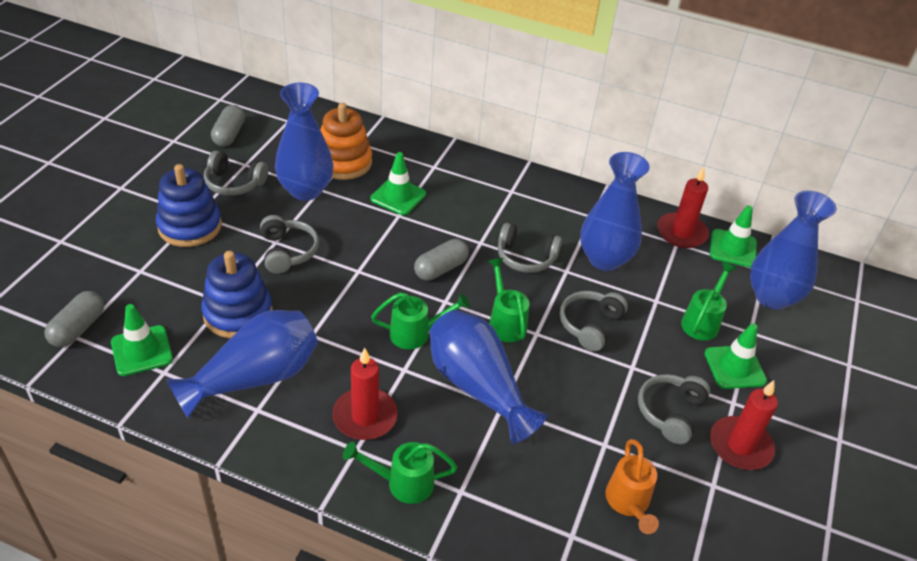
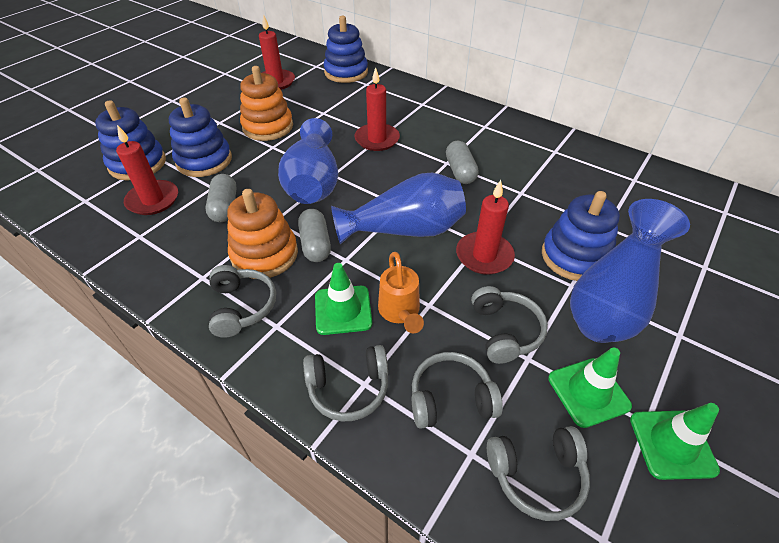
blue stacking toy: [156,164,222,247] [201,251,273,338] = 2 -> [95,100,166,180] [169,97,232,177] [324,16,368,83] [542,191,620,281] = 4
blue vase: [166,310,318,419] [275,83,334,201] [430,310,547,444] [580,152,650,271] [750,190,837,310] = 5 -> [278,118,338,204] [331,173,466,245] [570,199,690,343] = 3
green traffic cone: [111,304,173,376] [370,152,426,215] [704,323,767,389] [710,205,757,267] = 4 -> [315,263,372,335] [548,347,632,428] [630,403,720,480] = 3
green watering can: [343,442,457,504] [371,292,470,349] [488,258,529,342] [681,262,737,341] = 4 -> none = 0
orange stacking toy: [320,103,372,180] = 1 -> [227,189,298,279] [240,66,293,141] = 2
red candle: [332,348,398,440] [657,166,709,248] [710,380,778,470] = 3 -> [116,125,178,215] [259,14,295,90] [355,67,400,151] [456,180,515,275] = 4

